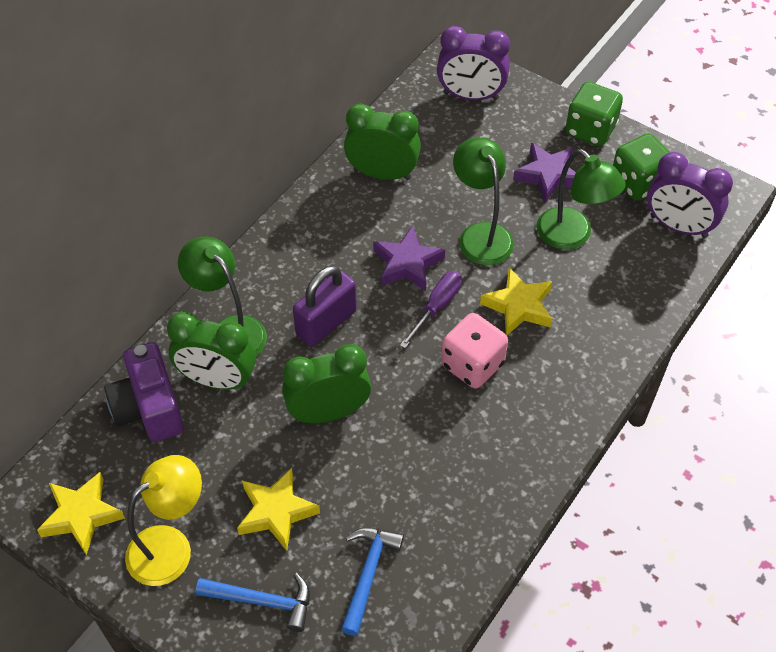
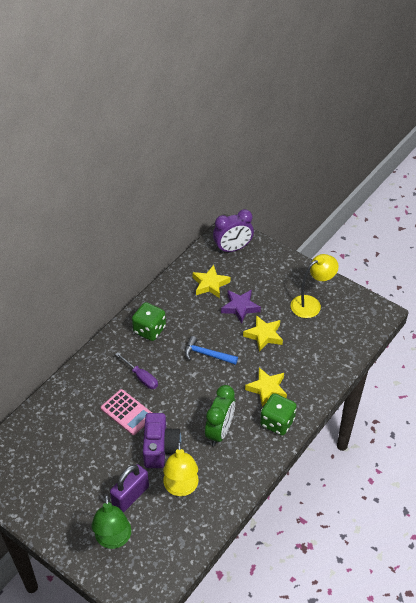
blue hammer: [196,573,310,632] [341,528,404,636] = 2 -> [185,336,238,365] = 1
green clock: [167,312,256,390] [282,344,371,423] [344,104,421,180] = 3 -> [205,385,235,446] = 1
green lamp: [178,237,267,357] [453,137,514,265] [536,149,626,250] = 3 -> [91,494,131,549] = 1
pink calculator: none = 0 -> [101,389,152,435] = 1
pink dice: [441,313,508,388] = 1 -> none = 0
purple clock: [437,26,510,101] [647,152,733,238] = 2 -> [213,209,254,253] = 1
purple star: [373,225,445,291] [513,143,576,203] = 2 -> [221,290,261,324] = 1
yellow lamp: [125,455,202,586] = 1 -> [163,442,198,496] [291,254,339,318] = 2

